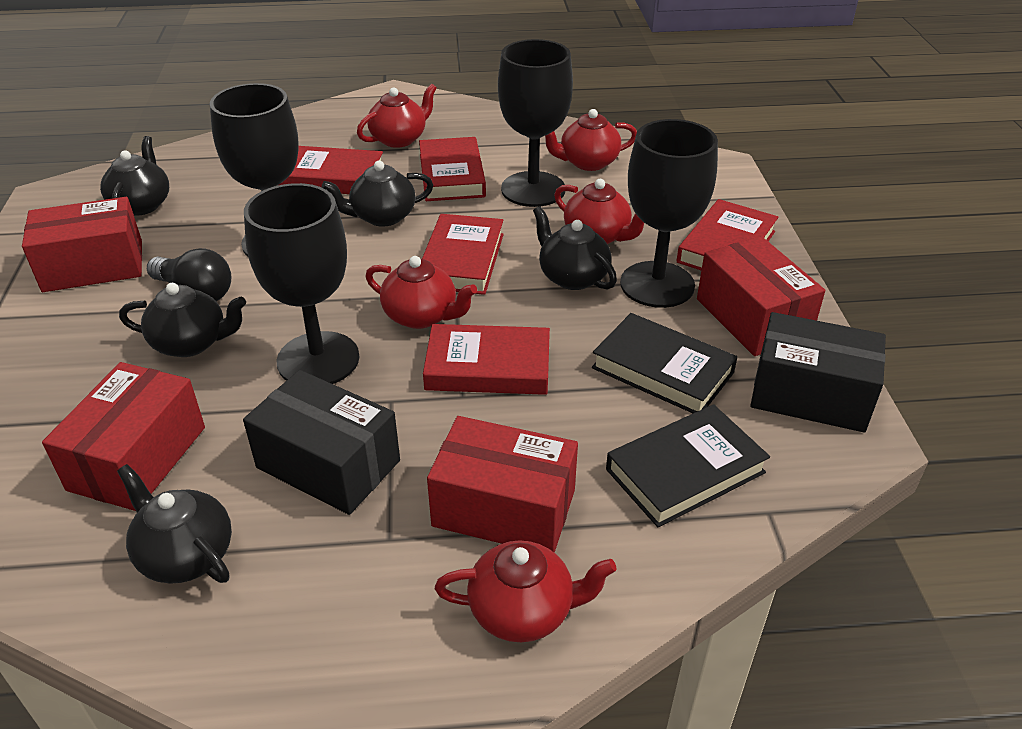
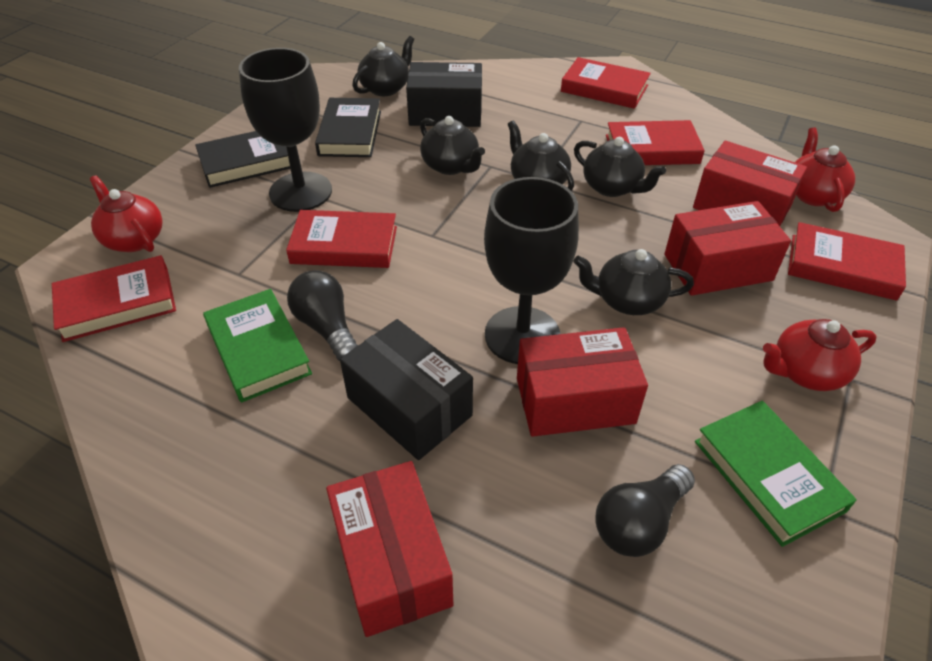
black goblet: [210,83,298,256] [244,183,359,384] [498,39,573,207] [620,119,718,308] = 4 -> [239,48,332,212] [484,177,579,364] = 2
black light bulb: [147,248,231,301] = 1 -> [287,270,358,361] [595,464,695,557] = 2
green book: none = 0 -> [203,289,312,402] [695,401,857,547] = 2
red teapot: [357,84,437,148] [366,256,477,329] [435,540,617,642] [545,109,637,171] [554,179,644,244] = 5 -> [90,175,162,252] [763,319,877,391] [795,128,855,212] = 3

